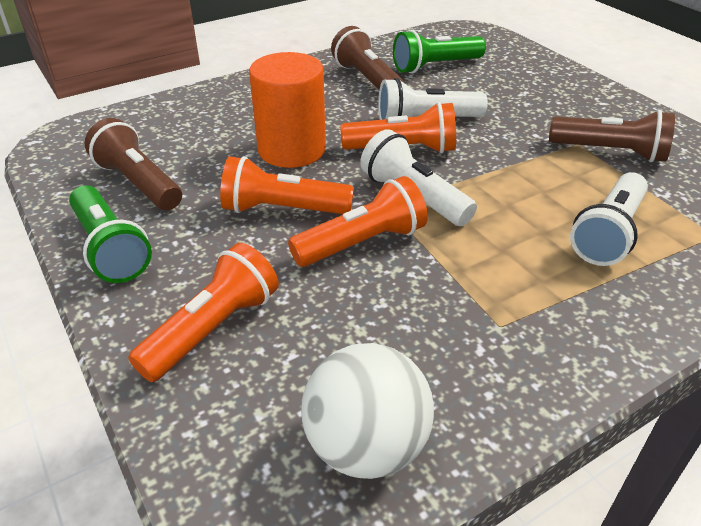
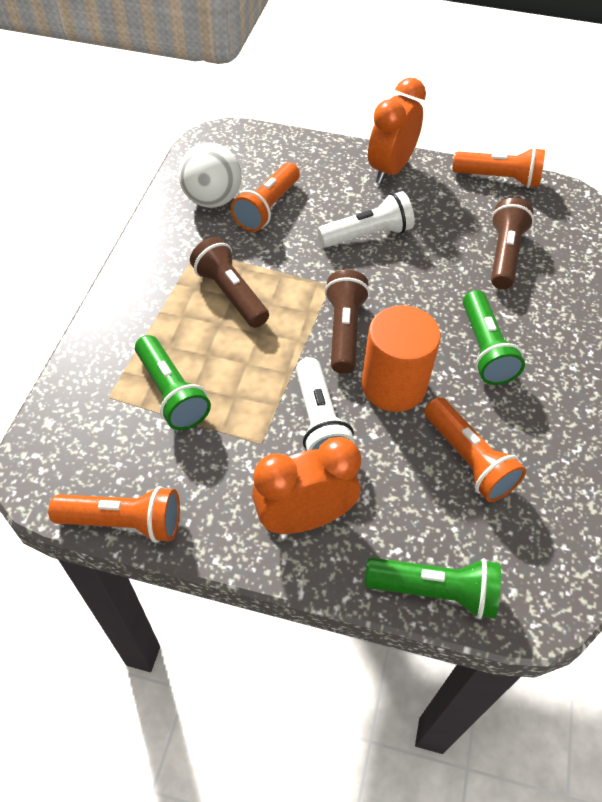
green flashlight: [69,185,152,283] [393,30,486,74] = 2 -> [135,335,211,430] [365,558,501,619] [463,290,525,385] = 3
orange clock: none = 0 -> [252,437,361,534] [368,77,426,184] = 2
white flashlight: [360,129,477,226] [378,78,488,120] [570,172,648,266] = 3 -> [296,358,355,451] [317,191,414,248] = 2

